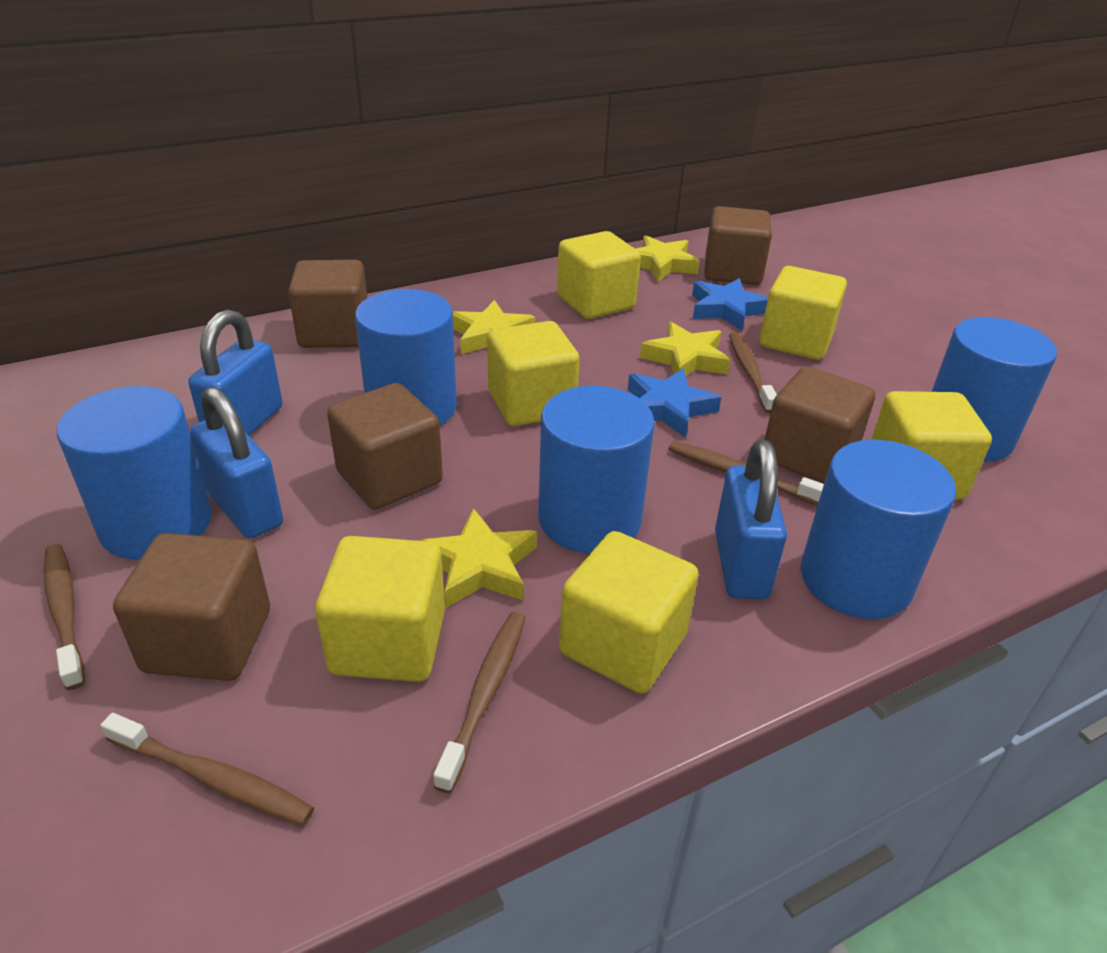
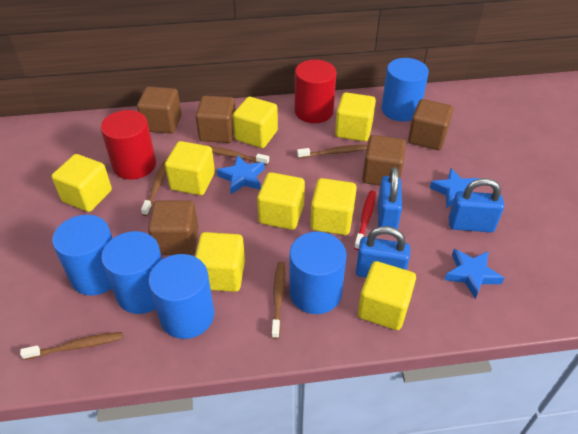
blue star: [628,369,721,438] [692,278,768,330] = 2 -> [217,155,265,194] [430,168,479,208] [444,249,504,299] = 3
red cylinder: none = 0 -> [101,110,156,180] [295,60,336,123] = 2
red toothbrush: none = 0 -> [354,190,376,250] = 1
yellow cube: [315,536,445,682] [487,321,580,426] [557,231,641,319] [559,531,699,693] [760,266,847,360] [871,391,992,499] = 6 -> [51,154,112,212] [165,141,215,195] [195,232,245,292] [233,97,278,148] [257,172,305,230] [310,178,357,235] [335,92,376,142] [358,261,416,330] = 8
yellow star: [420,508,537,608] [453,300,535,354] [635,235,700,281] [640,322,730,376] = 4 -> none = 0

